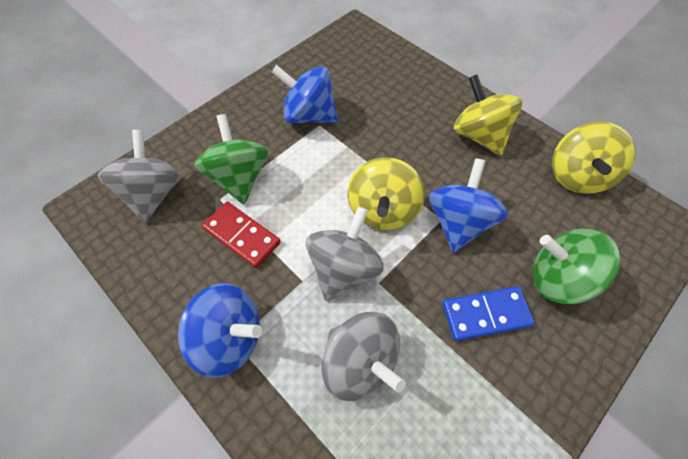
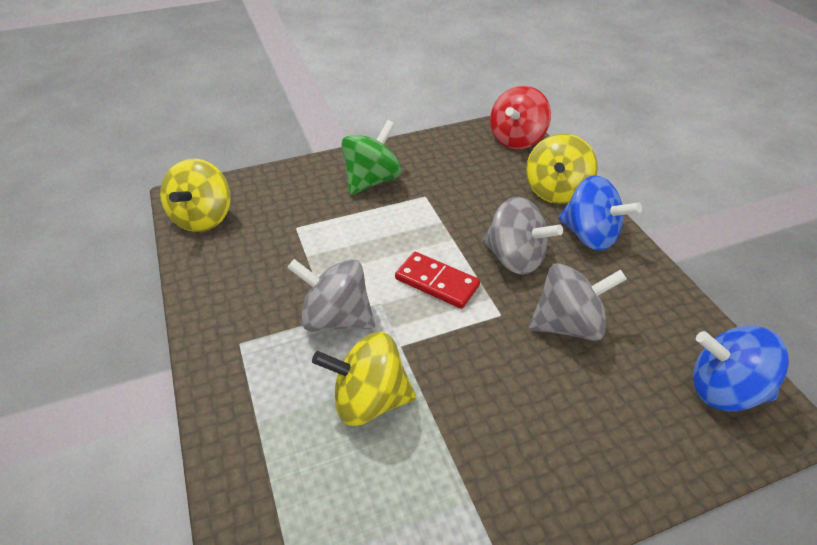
blue domino: [442,286,534,341] = 1 -> none = 0
blue spinning top: [178,283,262,378] [272,65,339,123] [429,158,508,253] = 3 -> [558,175,642,251] [693,325,789,411] = 2
green spinning top: [195,114,268,204] [532,228,620,304] = 2 -> [341,120,402,195] = 1
red spinning top: none = 0 -> [490,86,551,149] = 1

